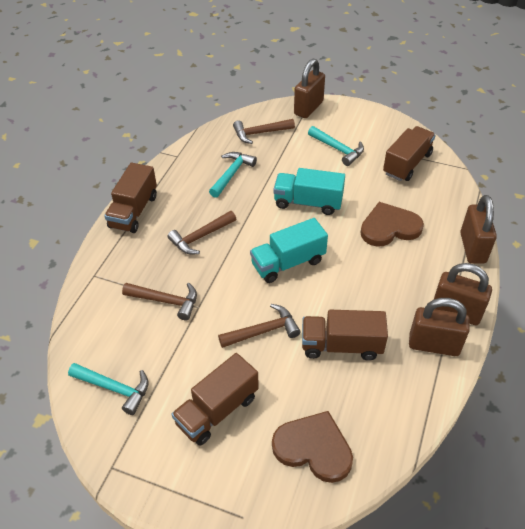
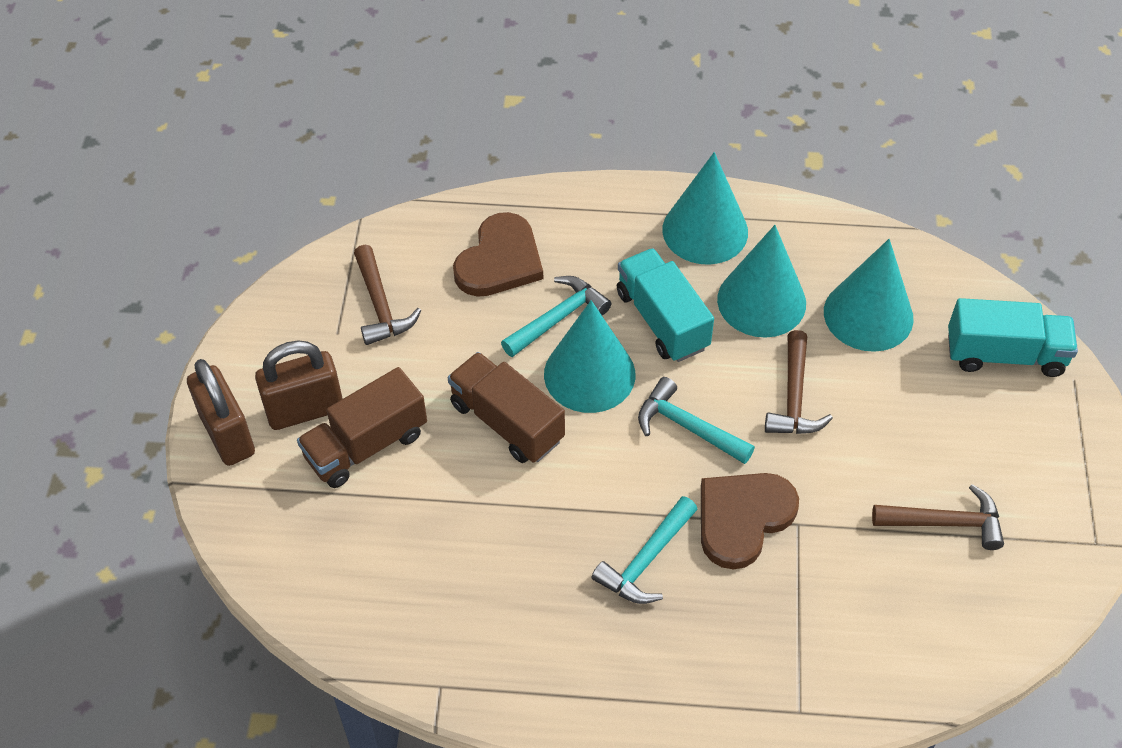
brown hammer: [122,283,197,320] [167,211,236,255] [218,304,301,348] [233,119,295,144] = 4 -> [354,245,421,345] [765,330,833,434] [872,484,1004,550] = 3
brown padlock: [294,59,325,118] [409,298,470,356] [434,263,492,325] [460,195,497,264] = 4 -> [187,359,255,466] [255,341,343,430] = 2
brown truck: [104,163,157,233] [171,353,259,446] [302,310,388,361] [383,126,436,181] = 4 -> [297,367,427,488] [448,352,565,463] = 2
turquoise cone: none = 0 -> [544,300,635,413] [662,152,748,265] [717,225,806,338] [824,239,914,352] = 4

